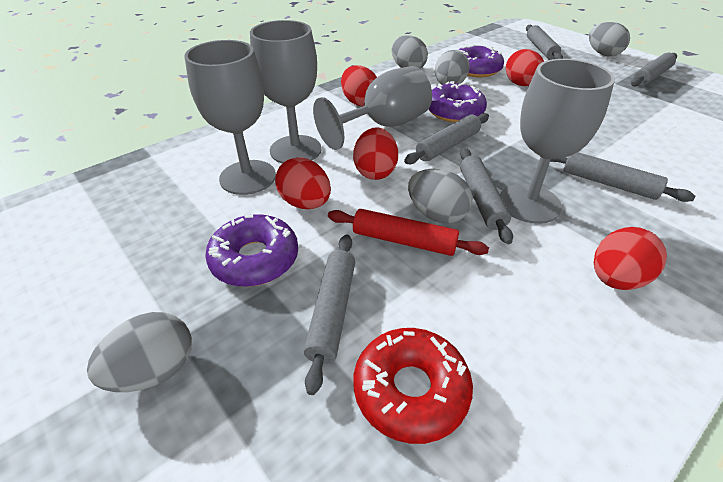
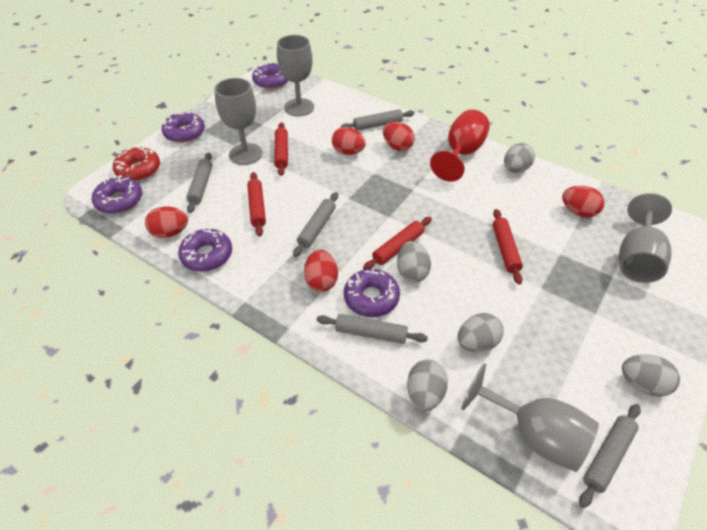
grey rolling pin: [304,234,355,395] [404,113,489,164] [460,148,513,244] [526,25,563,60] [550,152,695,202] [631,52,677,87] = 6 -> [186,152,213,213] [293,192,338,257] [316,314,428,344] [341,109,415,131] [579,404,641,508] = 5
purple donut: [205,214,298,287] [428,81,487,122] [458,44,504,77] = 3 -> [92,175,142,214] [162,112,205,143] [178,228,232,272] [252,63,288,89] [344,269,400,317] = 5
red goblet: none = 0 -> [430,109,490,182] = 1
red rolling pin: [328,209,489,256] = 1 -> [247,172,266,236] [274,122,288,176] [363,217,432,270] [493,209,523,284] = 4

